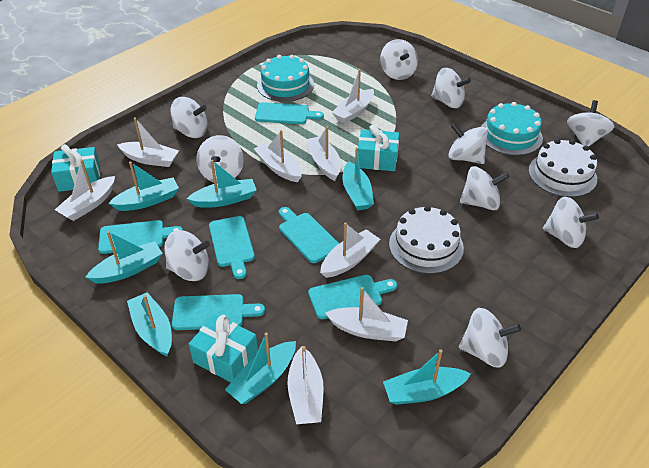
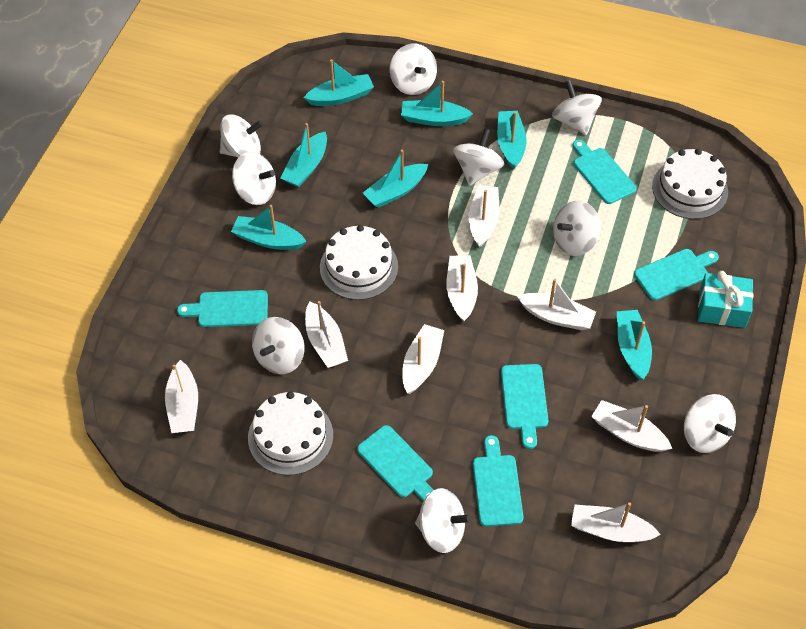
turquoise cake: [257,55,314,102] [481,102,543,155] = 2 -> none = 0
turquoise gift: [51,144,100,192] [189,314,258,382] [358,125,399,171] = 3 -> [698,271,753,328] = 1
white cake: [389,206,464,274] [528,139,597,197] = 2 -> [248,391,333,475] [320,225,398,300] [652,149,728,219] = 3
white spinning top: [164,230,210,281] [170,97,208,138] [196,135,244,182] [380,39,418,80] [431,68,471,108] [448,122,488,164] [459,308,521,368] [460,166,509,211] [543,197,599,248] [567,100,615,147] = 10 -> [220,114,263,158] [232,152,276,205] [252,317,305,374] [390,44,437,95] [415,488,472,553] [453,129,504,186] [552,80,602,135] [553,201,601,256] [684,394,736,453] = 9

